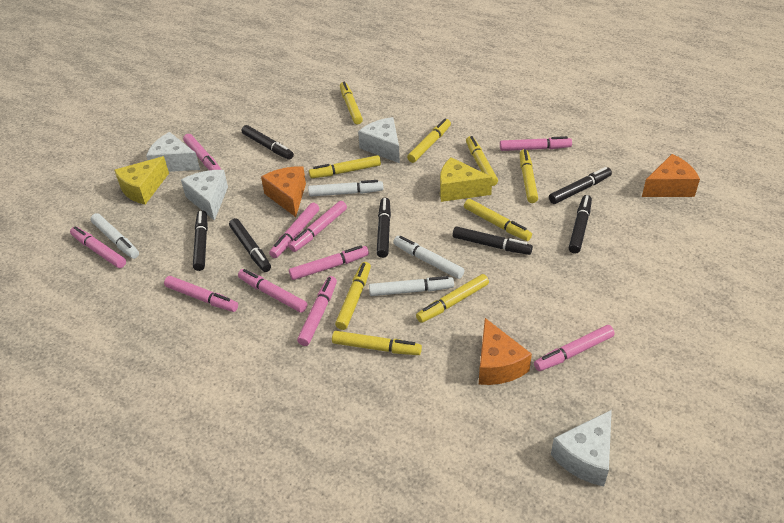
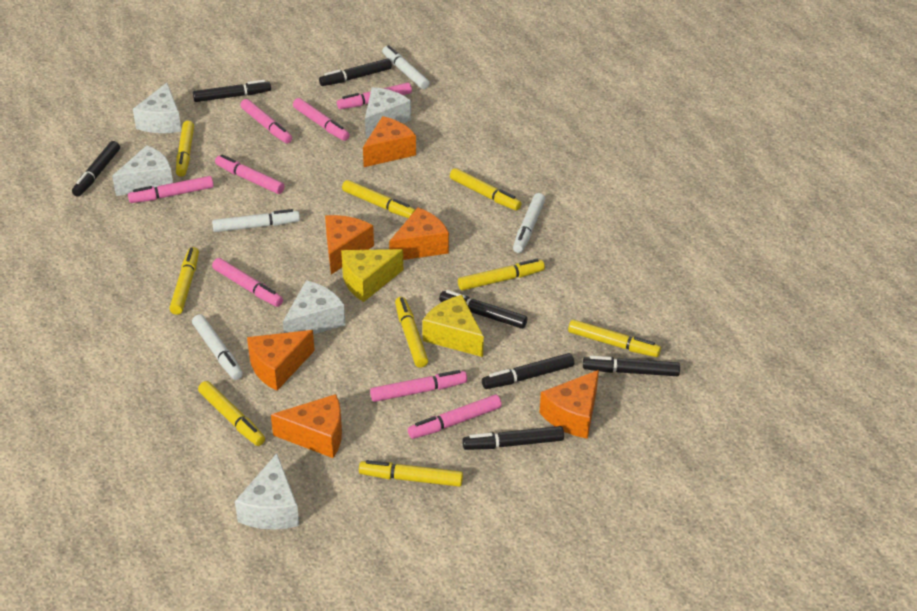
orange cheese: [261,166,306,217] [479,318,532,385] [642,154,700,197] = 3 -> [247,330,315,391] [271,394,342,458] [325,215,374,274] [363,116,416,167] [389,208,449,260] [539,370,599,439] = 6
pink marker: [70,226,126,268] [164,276,238,312] [183,134,221,170] [238,269,307,313] [269,203,319,258] [289,201,347,252] [289,245,369,280] [297,276,337,346] [500,136,572,151] [534,325,615,371] = 10 -> [128,176,213,203] [212,258,283,307] [215,154,284,194] [240,99,292,144] [293,98,350,141] [337,83,412,109] [370,370,467,402] [408,395,502,439] = 8
white cheese: [146,132,200,172] [181,170,228,221] [358,117,400,163] [551,410,612,487] = 4 -> [112,145,173,196] [133,83,181,133] [235,453,299,530] [283,280,345,334] [365,87,411,138] = 5

